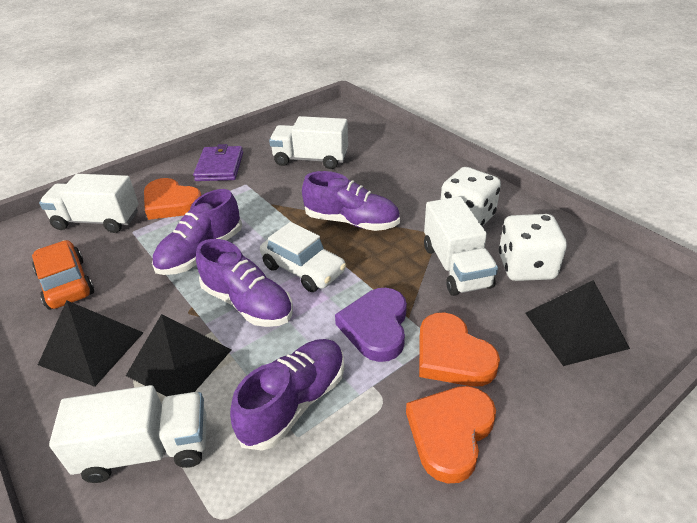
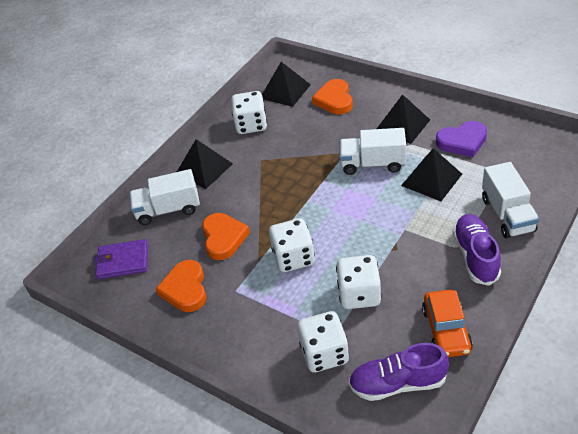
black pyramid: [38,300,144,387] [126,314,232,397] [525,280,630,366] = 3 -> [177,139,233,189] [262,62,311,107] [377,94,430,144] [401,148,462,201] = 4
purple shoe: [152,189,242,275] [196,239,293,327] [230,339,344,451] [302,171,400,231] = 4 -> [349,343,449,401] [452,214,501,286] = 2
white car: [260,222,346,292] = 1 -> none = 0
white dice: [441,167,501,226] [499,214,567,281] = 2 -> [231,91,267,134] [269,218,315,272] [297,311,349,372] [336,255,382,309] = 4
white truck: [39,174,139,233] [49,385,207,483] [269,116,348,169] [424,196,498,296] = 4 -> [129,169,200,225] [339,128,406,175] [482,162,539,238] = 3

